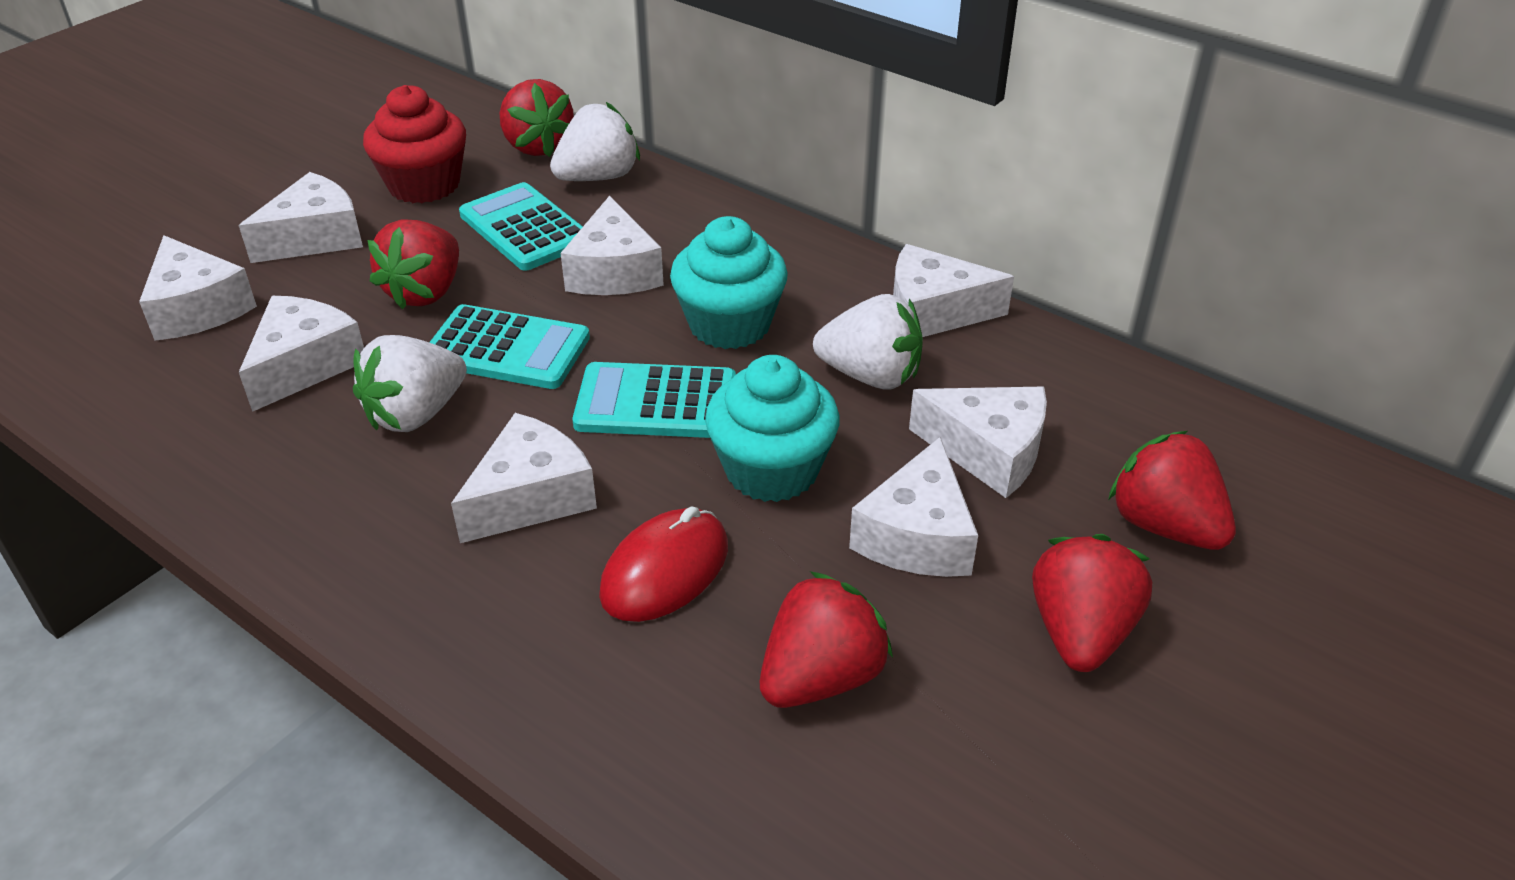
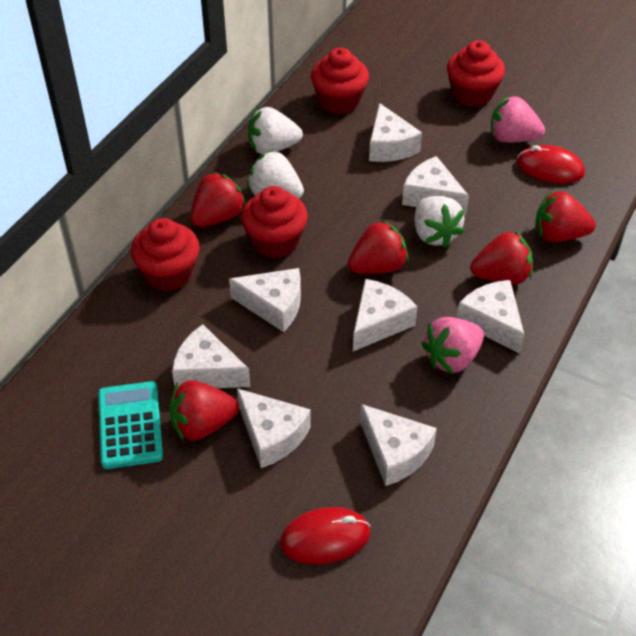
pink strawberry: none = 0 -> [421,317,484,374] [491,95,545,143] = 2
red cupcake: [363,85,466,203] = 1 -> [131,218,200,291] [241,186,308,258] [311,48,369,114] [447,40,505,107] = 4
red mouse: [599,506,728,622] = 1 -> [280,507,370,564] [517,145,585,184] = 2
turquoise calculator: [429,304,590,389] [459,182,583,271] [573,362,736,438] = 3 -> [98,381,163,469] = 1
turquoise cupcake: [670,216,788,349] [705,355,839,502] = 2 -> none = 0

